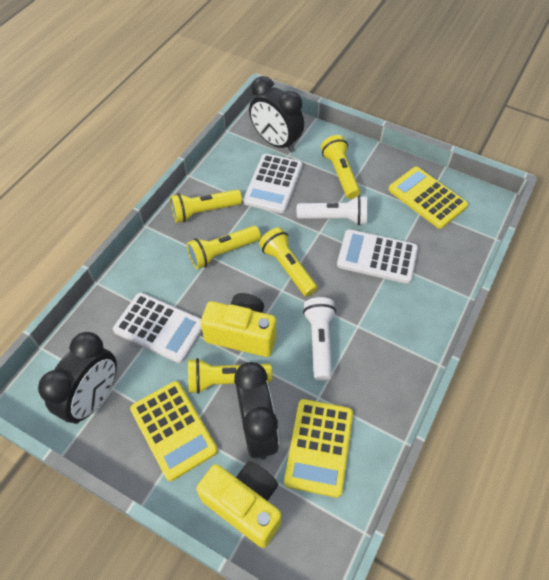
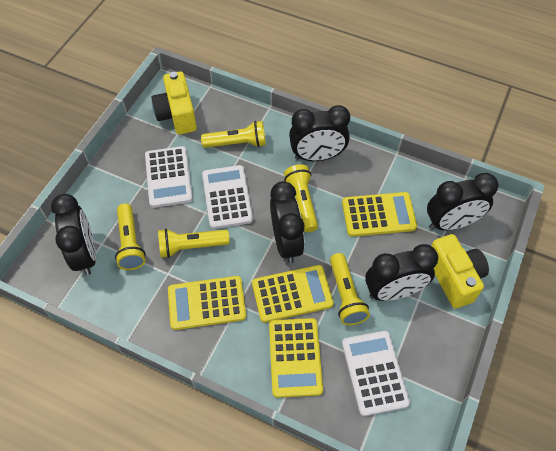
black clock: [38,332,117,424] [234,362,279,460] [249,76,304,153] = 3 -> [51,194,96,275] [270,181,305,263] [289,105,350,161] [365,244,438,301] [427,173,498,231] = 5
white flashlight: [297,195,367,225] [303,297,336,381] = 2 -> none = 0
yellow calculator: [130,381,218,481] [284,399,353,498] [389,167,468,229] = 3 -> [168,276,246,330] [252,265,333,323] [269,318,323,398] [342,192,417,237] = 4

